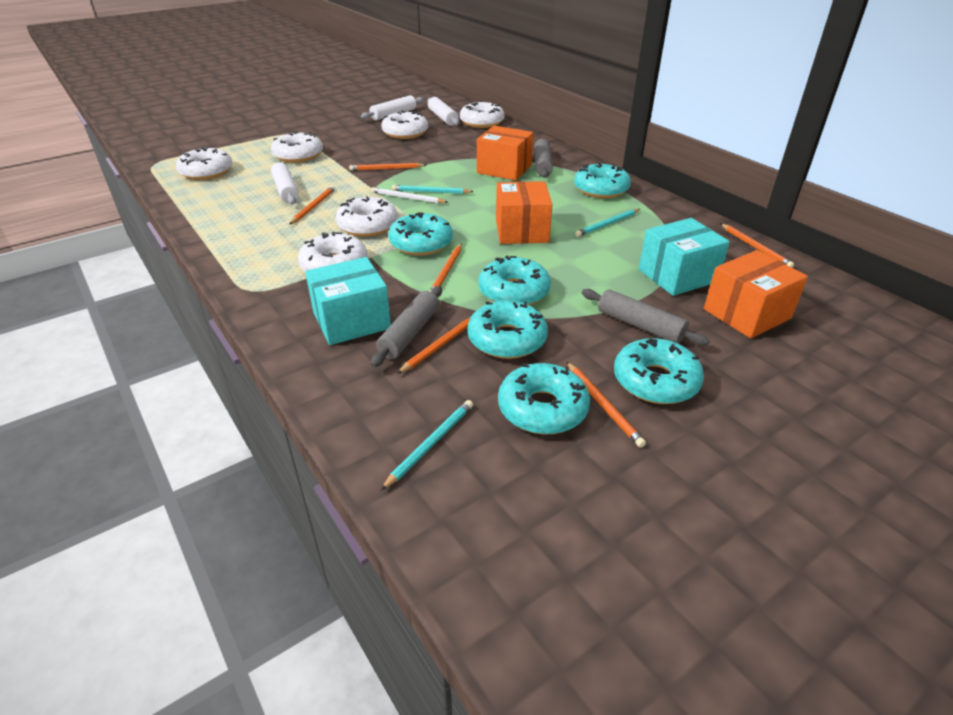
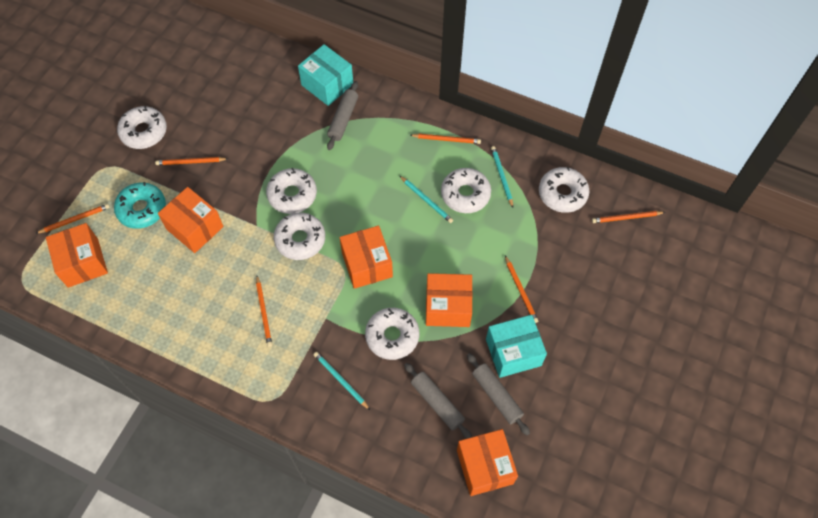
orange box: [477,126,533,181] [496,181,553,244] [704,250,808,338] = 3 -> [46,223,108,288] [158,187,224,253] [339,226,393,289] [426,273,473,327] [457,429,518,496] = 5
turquoise donut: [388,212,453,256] [468,300,548,359] [479,256,551,305] [498,363,590,434] [574,163,631,198] [614,338,704,404] = 6 -> [114,182,166,229] = 1
white pencil: [371,187,448,203] = 1 -> none = 0
white rolling pin: [271,162,299,204] [361,95,424,121] [427,97,460,126] = 3 -> none = 0

